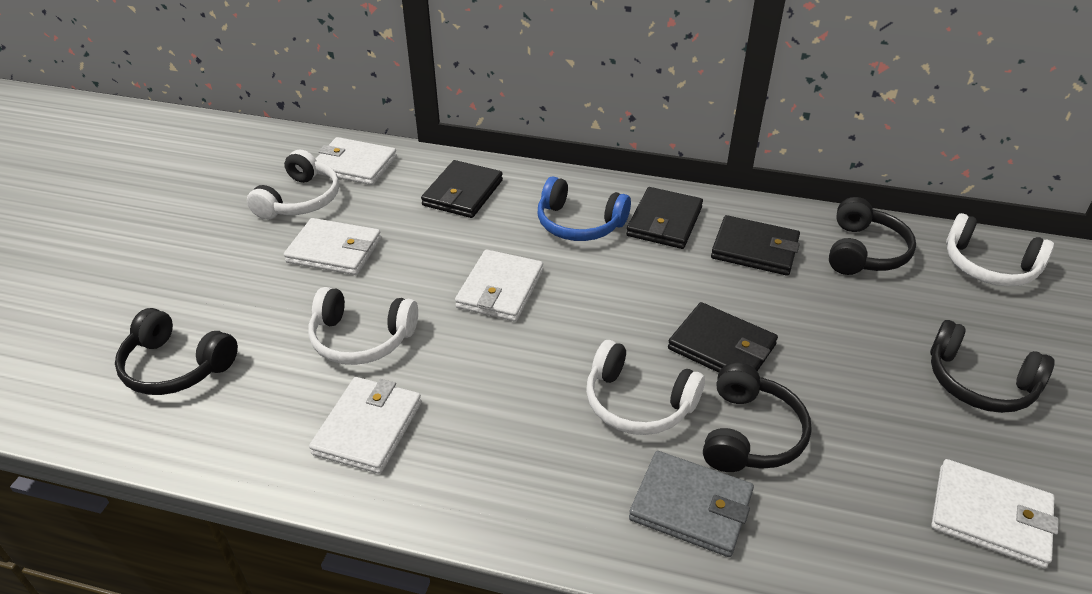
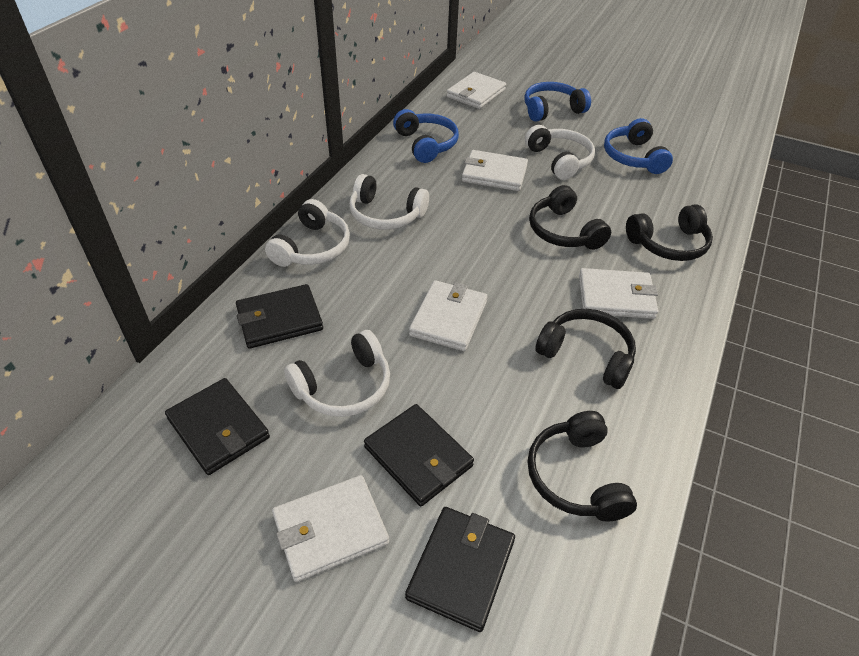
blue headphones: [538,176,631,241] = 1 -> [393,109,459,163] [524,82,591,122] [604,118,673,174] = 3
grey wallet: [629,451,754,557] = 1 -> none = 0

